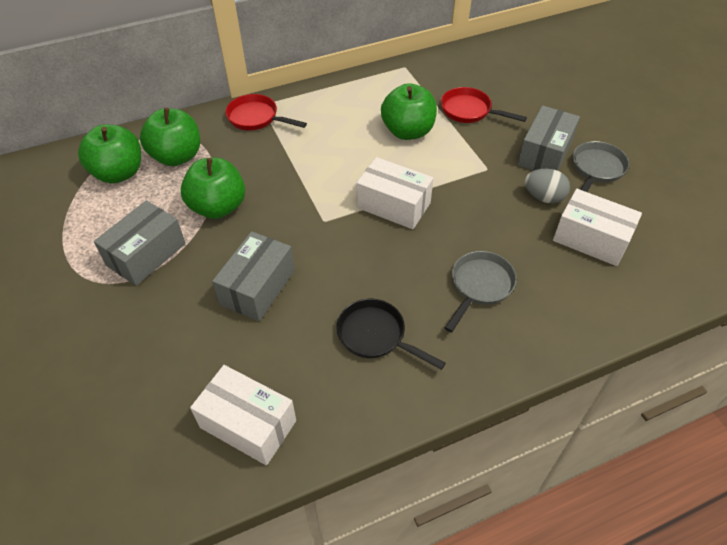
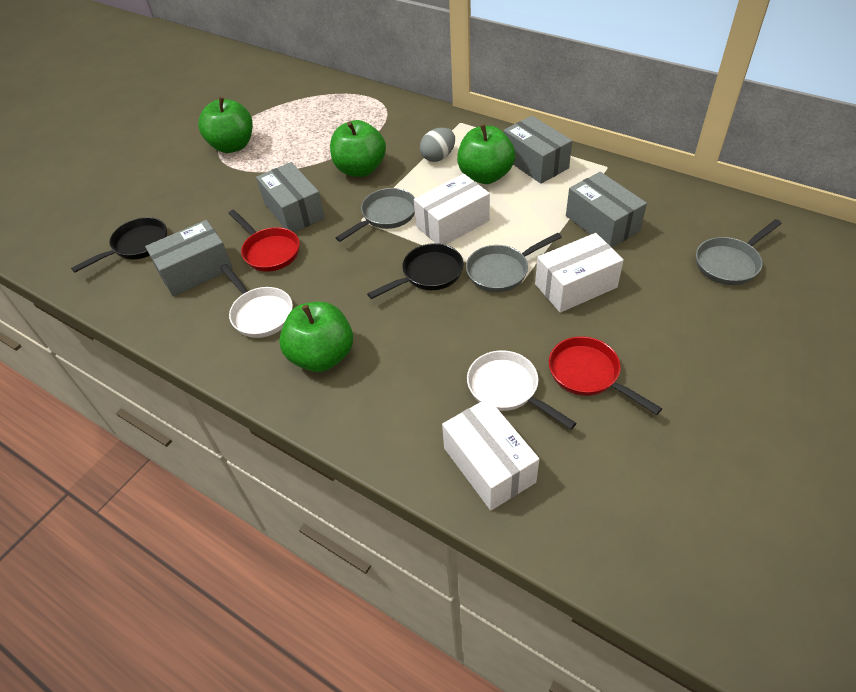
black pan: [336,299,446,370] = 1 -> [71,217,167,273] [367,243,464,299] = 2
grey box: [94,200,186,286] [212,231,295,321] [518,105,580,171] = 3 -> [145,220,233,296] [256,162,325,232] [503,116,572,184] [566,172,647,247] = 4
grey pan: [445,251,517,333] [573,141,630,192] = 2 -> [336,188,415,242] [466,233,562,292] [696,219,782,285] = 3
white pan: none = 0 -> [220,264,293,338] [467,350,577,429] = 2

